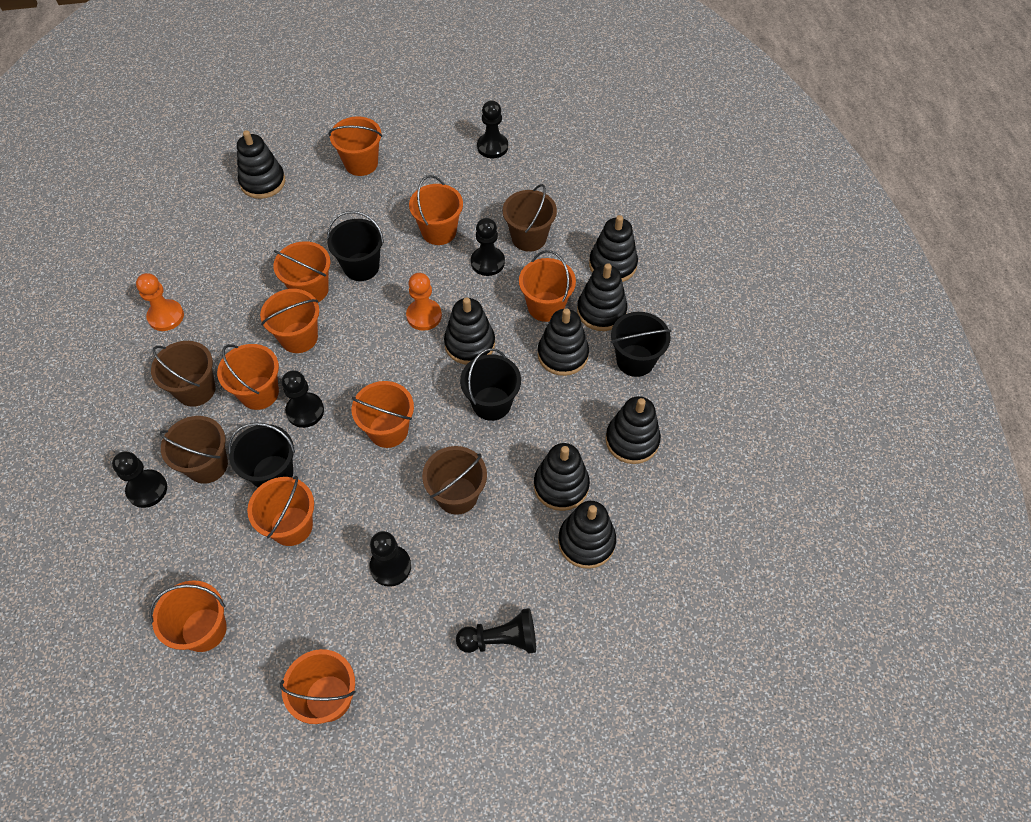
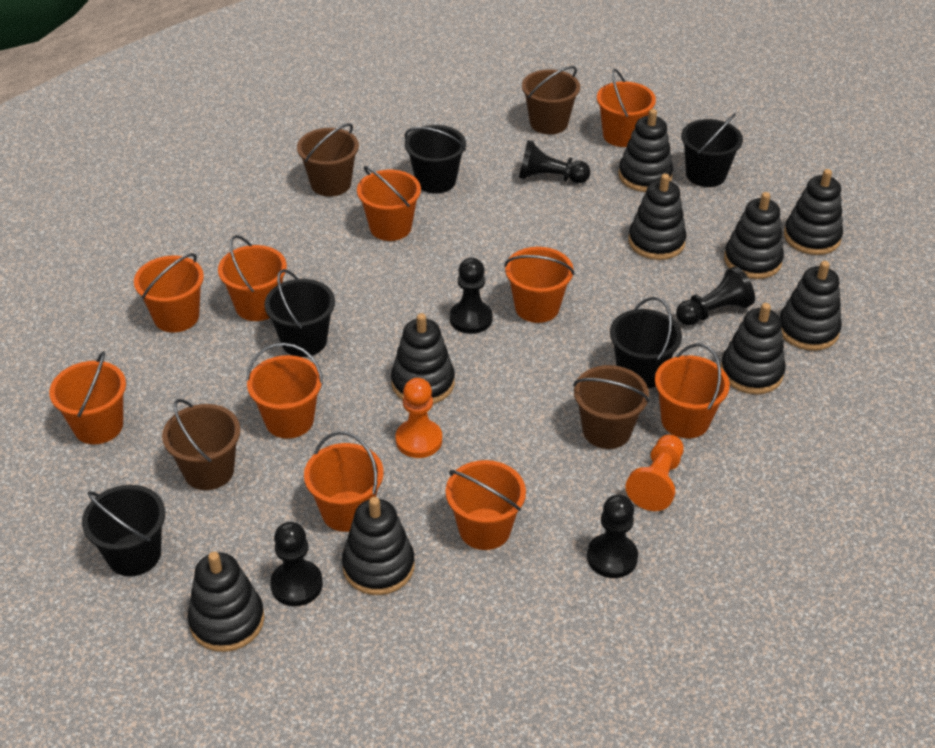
black bucket: [228,423,295,488] [327,211,384,281] [460,348,521,421] [611,312,671,377] = 4 -> [82,485,165,576] [264,269,335,357] [404,125,466,193] [610,297,682,389] [681,113,743,187] = 5
black pawn: [112,451,167,508] [282,370,324,428] [369,531,411,587] [456,608,536,653] [471,218,505,276] [477,100,508,158] = 6 -> [270,522,323,606] [450,258,493,334] [519,140,590,183] [587,495,638,578] [676,267,755,325] = 5
black stacking toy: [237,130,285,199] [444,297,495,365] [534,443,590,511] [538,308,589,376] [558,501,616,569] [577,263,627,331] [589,215,638,282] [605,396,661,464] = 8 -> [188,552,265,652] [342,497,415,595] [391,313,455,404] [618,109,673,192] [628,174,687,260] [720,303,786,394] [724,192,784,279] [780,261,842,351] [784,169,843,255] = 9

